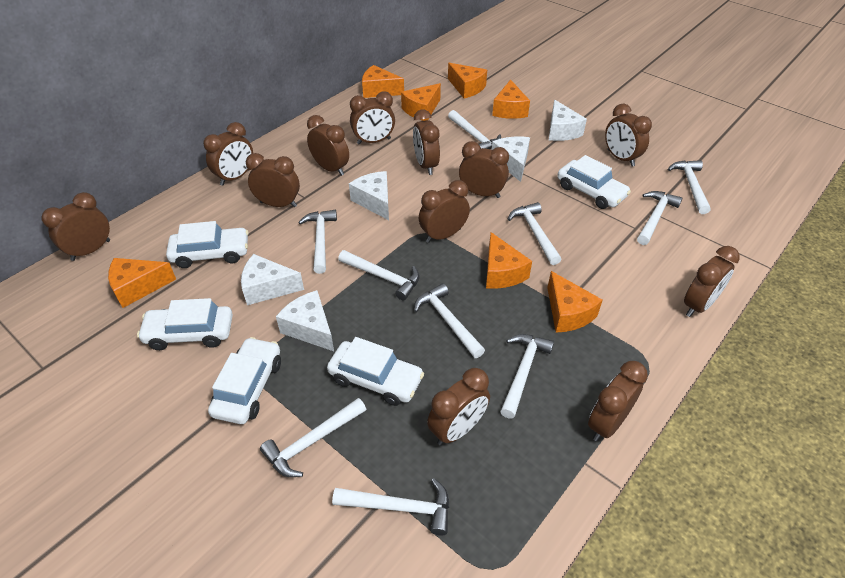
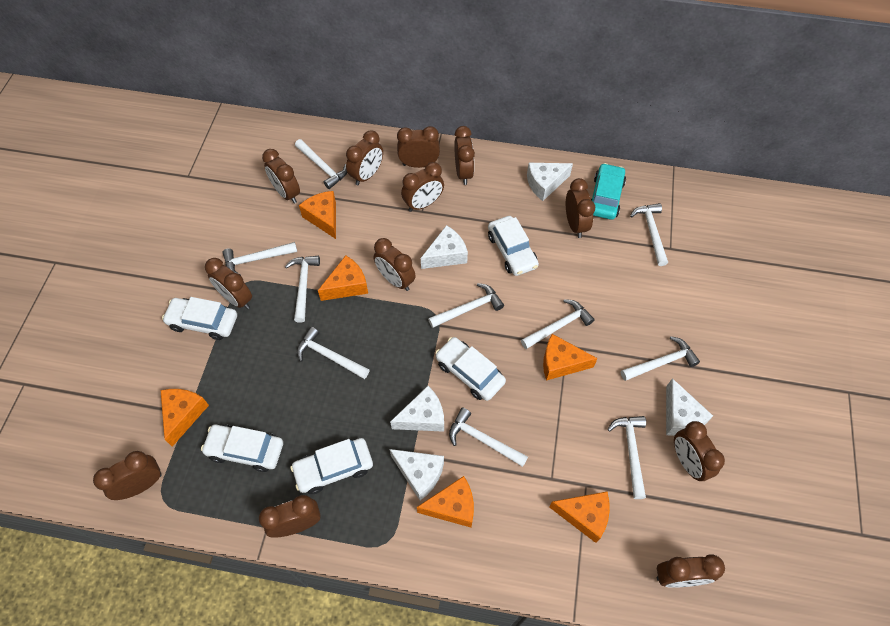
orange cheese: [108,258,176,308] [362,65,404,98] [401,83,441,121] [448,63,487,98] [486,232,532,289] [492,80,530,119] [547,271,602,332] = 7 -> [161,389,209,447] [299,191,336,239] [318,255,368,301] [417,476,474,527] [543,334,598,381] [549,492,610,543] = 6
turquoise car: none = 0 -> [591,163,626,220] = 1

